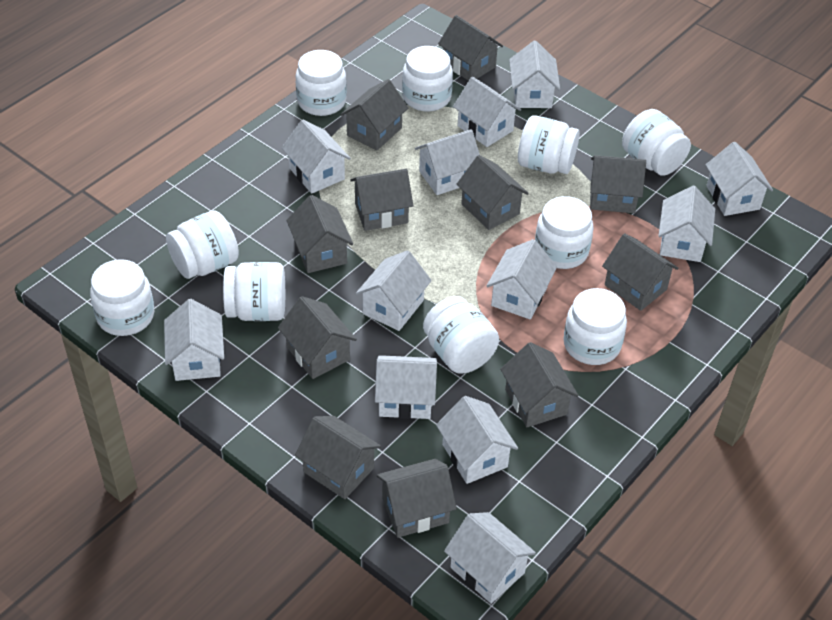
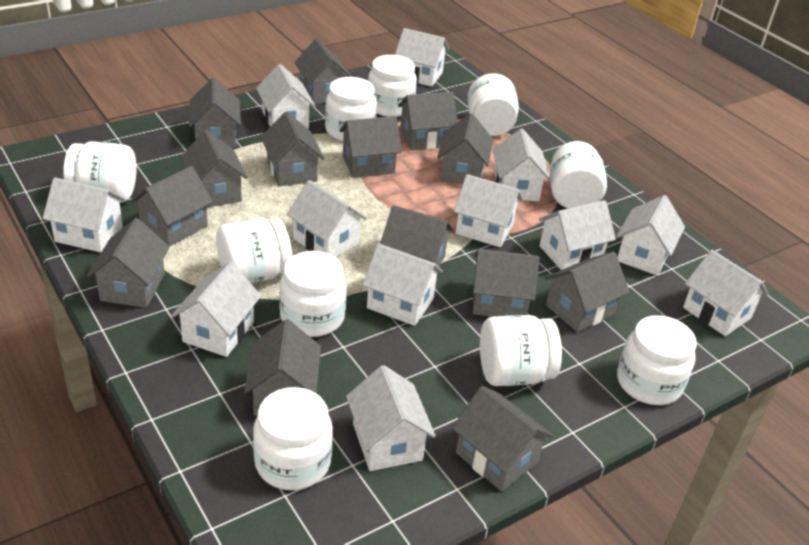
grey house: [278,296,357,379] [286,195,353,273] [295,416,381,499] [340,79,408,150] [350,169,413,231] [377,459,457,538] [438,15,503,81] [456,155,529,230] [500,342,579,427] [590,155,646,213] [602,233,679,311] = 11 -> [87,218,170,308] [131,166,213,246] [181,130,248,207] [189,78,241,147] [244,319,321,416] [261,112,324,186] [294,39,352,104] [339,116,402,178] [380,205,454,267] [398,92,458,150] [437,114,493,184] [452,386,553,491] [473,249,540,317] [545,252,630,332] = 14

